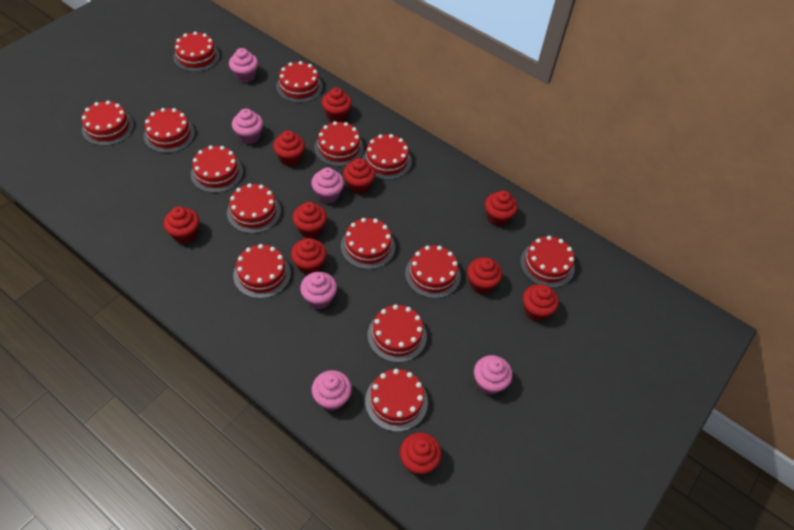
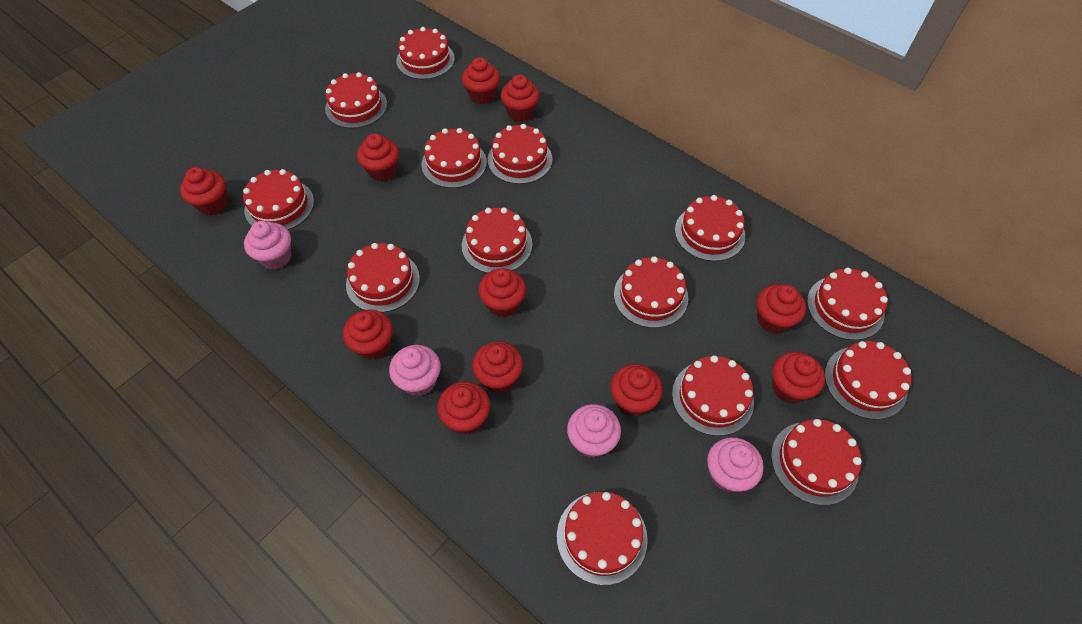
pink cupcake: [229,48,258,83] [232,109,263,144] [300,272,337,309] [311,167,344,204] [312,370,352,411] [474,355,513,395] = 6 -> [244,221,292,270] [389,345,441,396] [567,404,621,458] [707,437,764,492] = 4
red cupcake: [164,206,199,244] [273,131,305,166] [291,238,327,275] [292,202,327,238] [322,88,352,122] [343,158,375,194] [400,432,442,475] [467,257,502,294] [485,191,518,226] [523,284,559,321] = 10 -> [180,167,228,215] [343,309,393,360] [357,133,399,181] [437,382,490,435] [462,57,500,104] [472,341,523,393] [478,268,526,317] [501,75,540,122] [610,364,663,416] [757,284,806,334] [772,352,825,404] = 11

